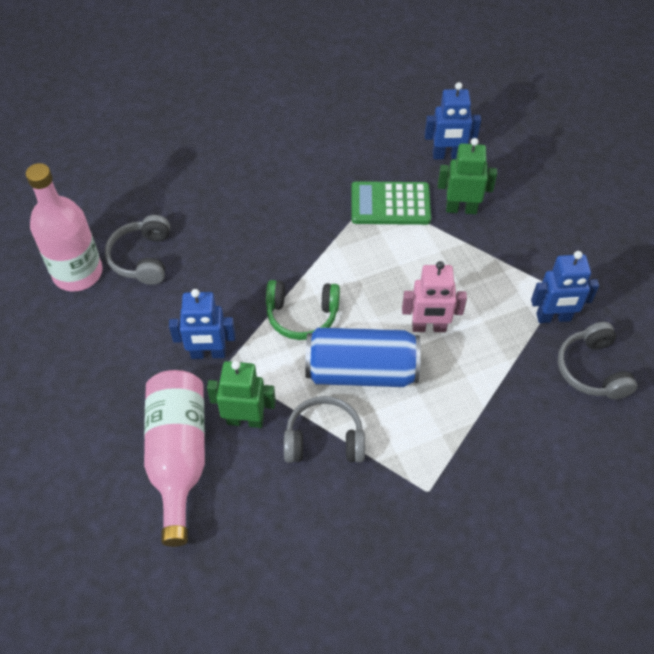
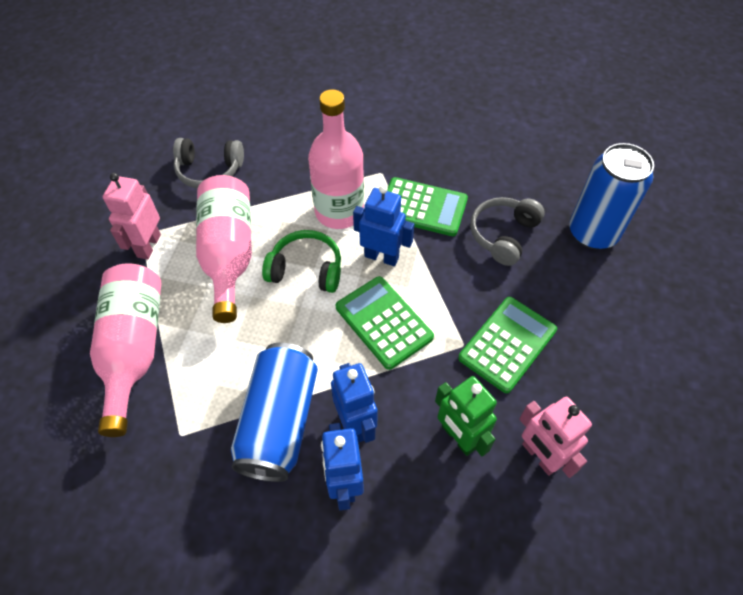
blue can: [305,327,421,387] = 1 -> [231,343,318,482] [569,143,654,250] = 2
green calculator: [351,181,431,225] = 1 -> [336,276,434,370] [387,177,468,236] [458,297,557,393] = 3
green robot: [207,361,276,428] [438,138,497,214] = 2 -> [435,376,497,456] = 1
grey headphones: [105,215,170,285] [284,396,365,463] [558,322,637,399] = 3 -> [173,138,244,189] [470,197,545,266] = 2
pink bottle: [25,163,103,291] [144,370,205,547] = 2 -> [90,263,161,437] [196,175,252,323] [308,89,364,229] = 3
pink robot: [402,261,467,332] = 1 -> [103,173,161,260] [519,397,592,478] = 2

